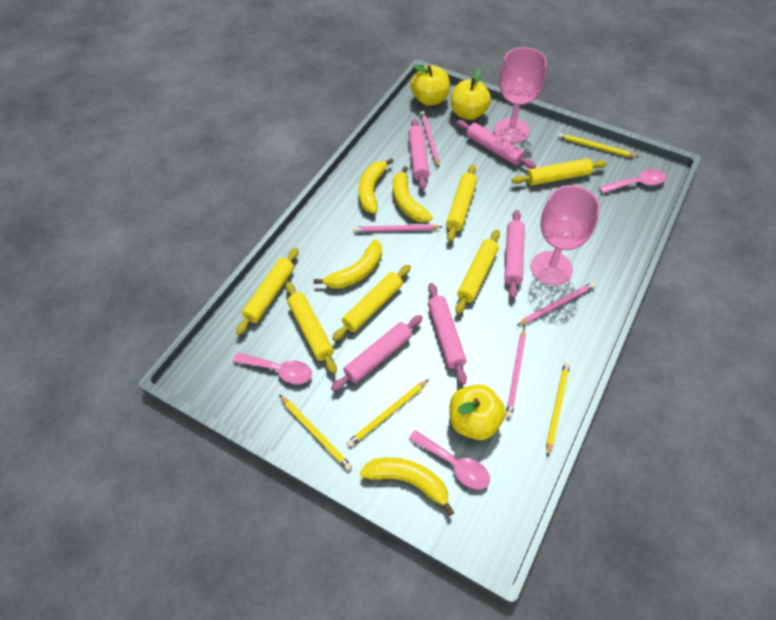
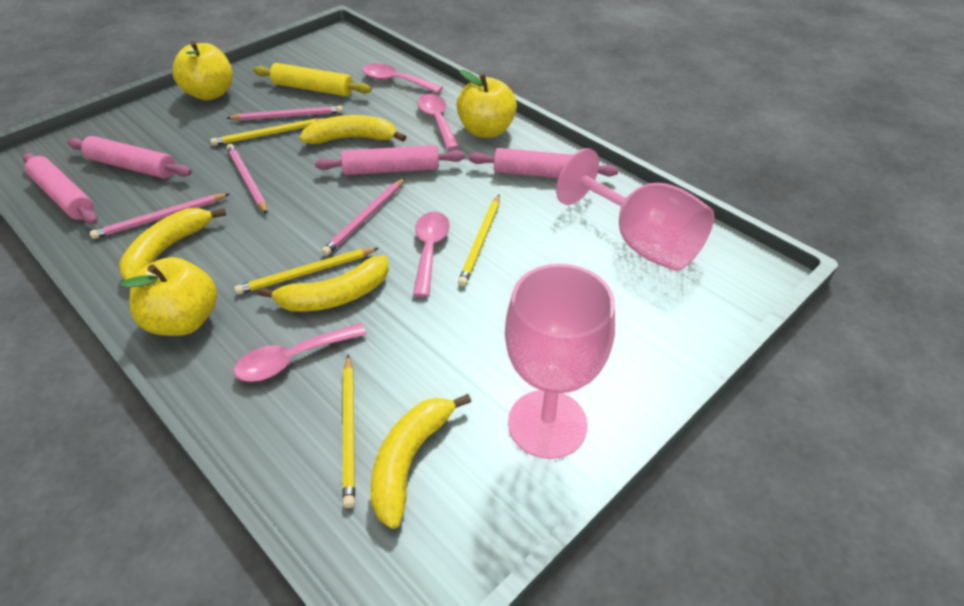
pink rolling pin: [331,315,423,392] [408,118,430,190] [428,283,467,385] [457,120,536,169] [504,210,525,298] = 5 -> [23,153,98,224] [67,136,192,178] [315,145,465,175] [468,148,619,178] = 4
pink spoon: [233,353,312,384] [409,430,490,490] [599,169,666,193] = 3 -> [234,323,367,382] [363,63,443,93] [413,212,450,297] [417,94,459,150] = 4
yellow rolling pin: [236,248,299,335] [286,282,337,374] [332,265,411,341] [446,165,477,242] [455,230,500,314] [512,158,607,186] = 6 -> [253,63,372,97] = 1

